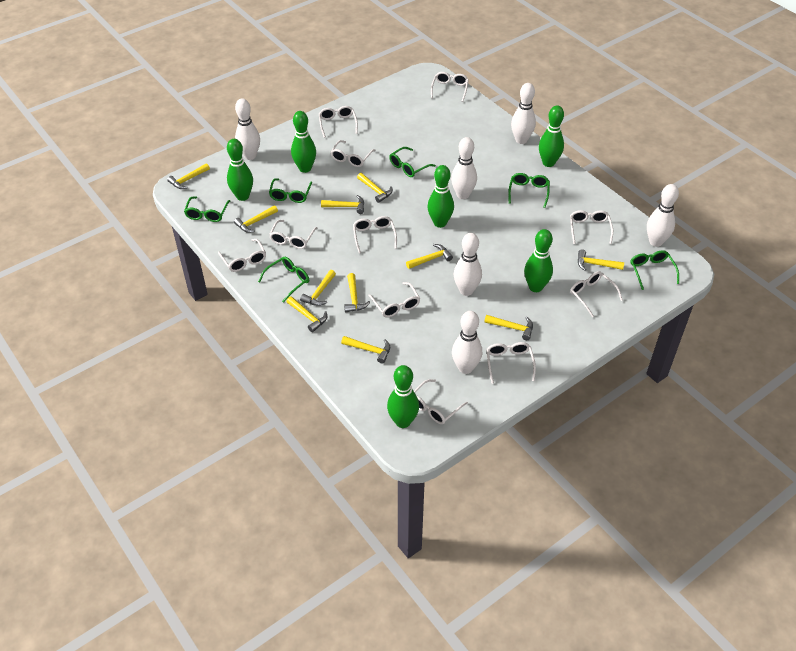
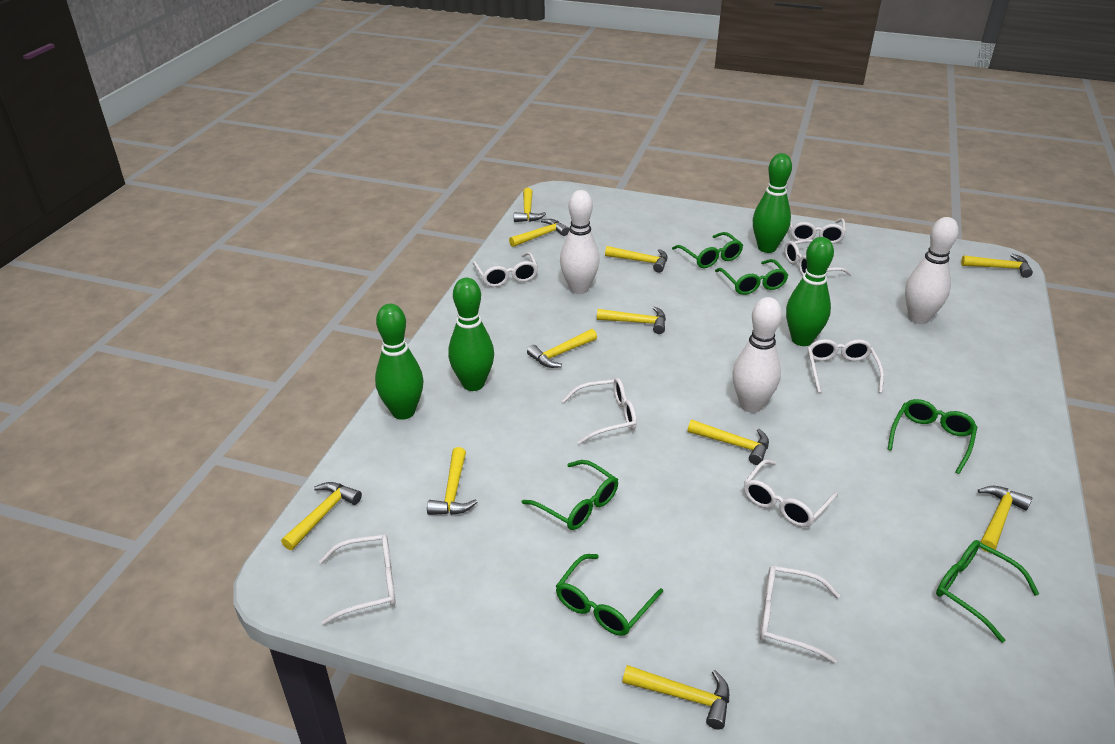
green bowling pin: [227,139,253,201] [291,111,316,173] [387,365,419,428] [428,165,454,228] [524,229,553,292] [539,105,564,167] = 6 -> [375,304,424,420] [448,278,494,391] [753,153,792,253] [786,237,834,346] = 4
white bowling pin: [235,98,260,160] [451,137,477,199] [452,311,482,374] [454,233,482,296] [511,83,536,144] [647,184,679,247] = 6 -> [560,190,600,294] [733,297,782,413] [905,217,959,324] = 3
white glasses: [218,239,266,272] [269,220,317,249] [319,106,358,138] [331,140,376,167] [353,216,397,253] [368,282,420,317] [414,379,468,424] [431,72,469,102] [486,342,536,384] [570,210,613,244] [570,271,623,317] = 11 -> [319,534,396,625] [473,252,538,287] [562,378,637,444] [744,459,838,527] [760,565,840,663] [785,239,852,276] [790,218,846,244] [808,339,884,393] = 8

